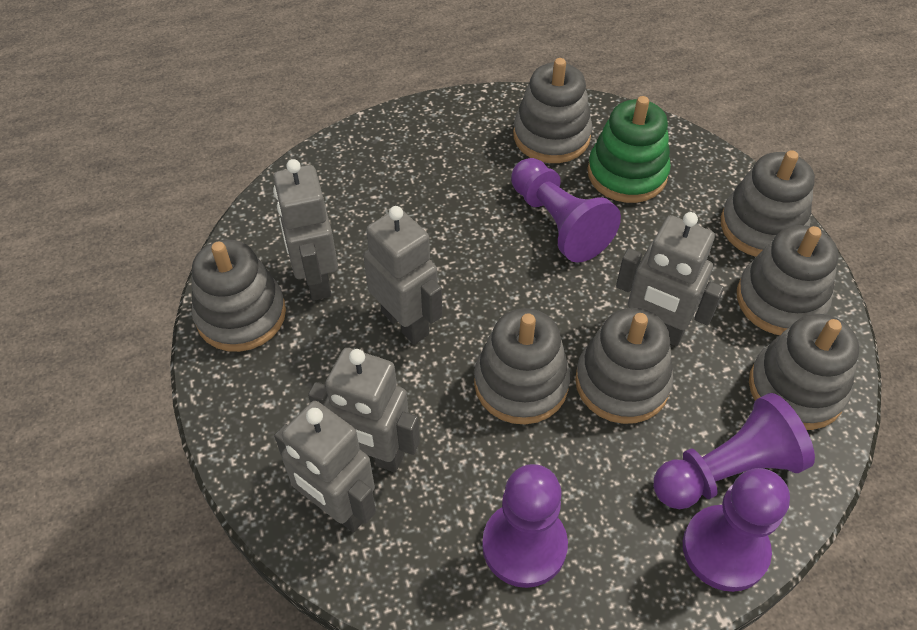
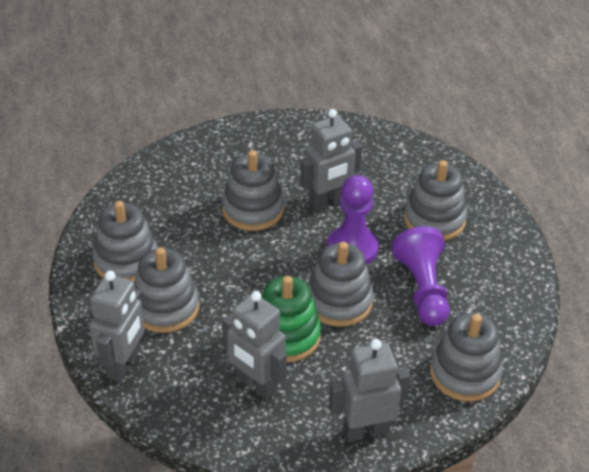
grey robot: [273,159,338,301] [274,401,376,532] [308,348,420,472] [363,206,442,345] [616,212,724,346] = 5 -> [89,271,145,382] [222,291,287,400] [300,109,362,211] [329,339,411,442] = 4
grey stacking toy: [192,240,286,352] [474,308,570,425] [513,58,592,163] [575,308,673,424] [721,150,815,257] [737,225,838,335] [749,314,859,430] = 7 -> [92,201,158,282] [134,247,199,333] [222,150,284,231] [308,242,373,327] [404,160,467,241] [430,313,503,402] = 6
purple pawn: [482,464,568,588] [511,158,621,263] [654,393,815,509] [683,468,790,592] = 4 -> [327,175,379,265] [391,226,450,326] = 2

